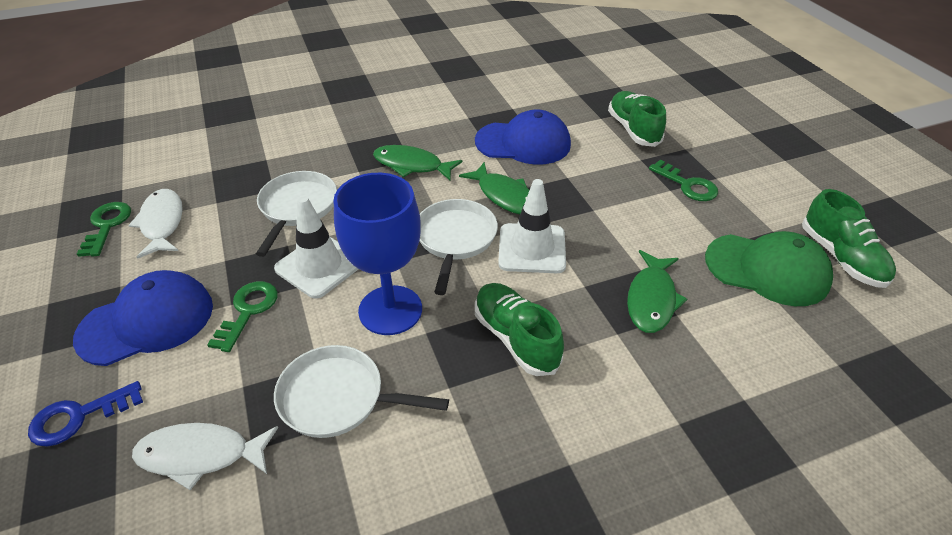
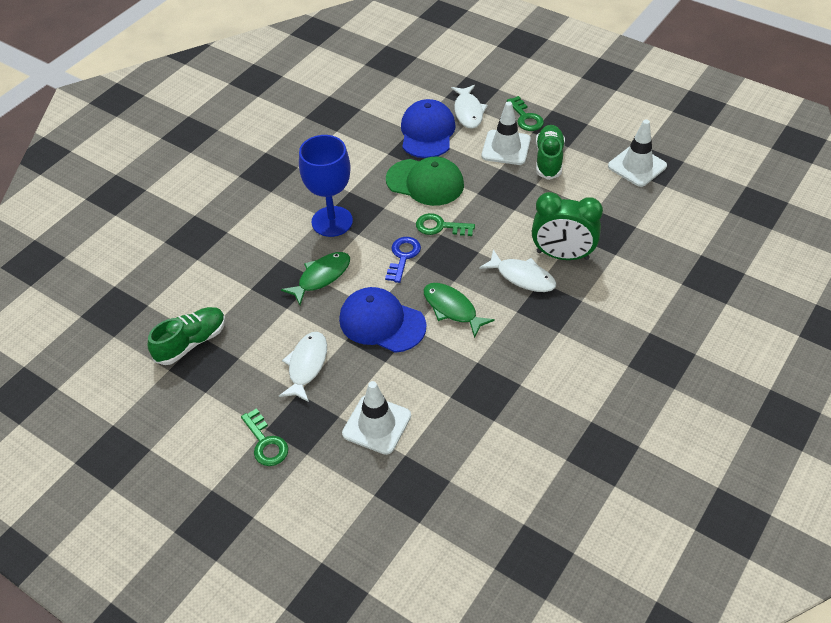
green clock: none = 0 -> [532,192,603,260] = 1
green fish: [373,145,462,180] [459,162,529,215] [627,250,687,333] = 3 -> [281,252,350,305] [424,283,495,338] = 2
green shoe: [475,283,564,376] [608,91,666,147] [802,189,896,288] = 3 -> [148,307,226,365] [536,125,565,180] = 2
white fish: [128,189,183,259] [132,423,278,490] = 2 -> [279,332,327,402] [451,85,488,129] [479,250,556,292] = 3
white pan: [256,171,337,257] [274,345,449,438] [420,199,498,295] = 3 -> none = 0
white traffic cone: [274,196,358,299] [498,179,566,273] = 2 -> [342,381,411,455] [482,101,531,165] [608,120,667,187] = 3

